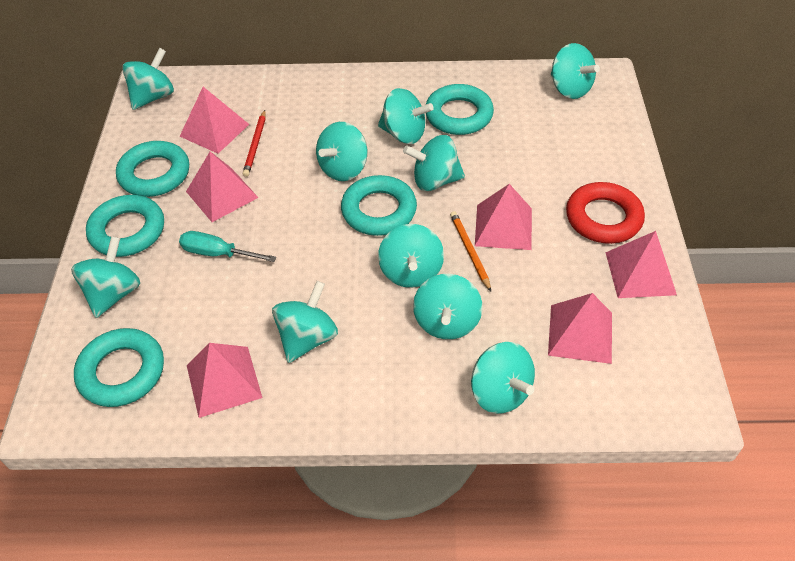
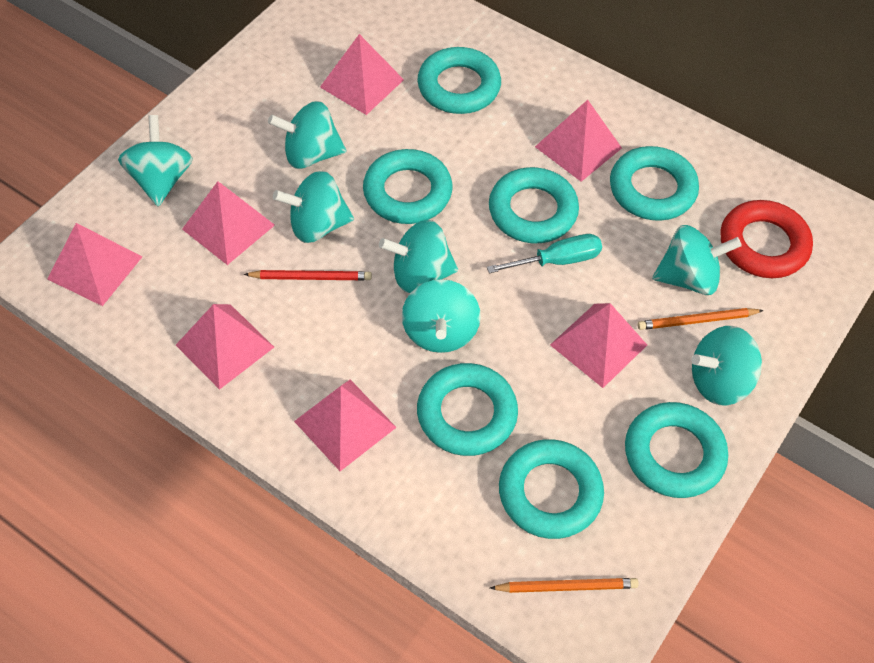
orange pencil: [450,211,491,292] = 1 -> [490,578,638,593] [638,308,764,330] = 2
pink pyramid: [180,87,249,154] [186,151,259,222] [187,343,262,418] [475,184,532,250] [548,293,612,364] [605,231,677,298] = 6 -> [47,223,143,306] [176,304,274,390] [182,181,275,265] [294,380,397,471] [320,34,404,115] [535,100,622,182] [550,303,647,388] = 7
turquoise ring: [74,328,164,407] [86,195,164,257] [116,141,189,197] [341,175,417,236] [426,84,494,135] = 5 -> [363,149,452,224] [417,47,501,114] [417,363,518,456] [489,167,579,243] [499,439,604,539] [610,146,699,221] [625,402,728,498] = 7
turquoise spinning top: [71,236,140,318] [122,48,174,110] [272,281,338,363] [316,122,368,181] [378,88,434,144] [378,224,444,288] [403,135,465,191] [413,274,482,340] [471,342,535,414] [551,43,600,99] = 10 -> [118,115,193,207] [268,101,346,169] [273,171,354,243] [379,220,458,293] [402,279,481,353] [652,225,742,295] [691,326,762,406] = 7

